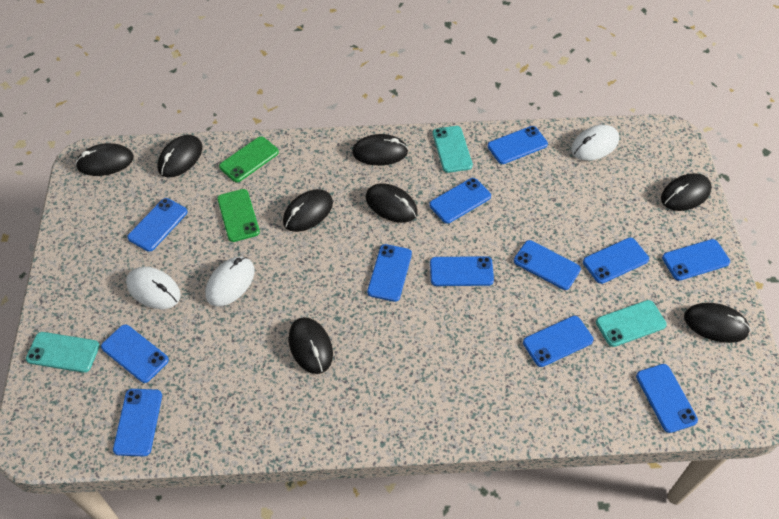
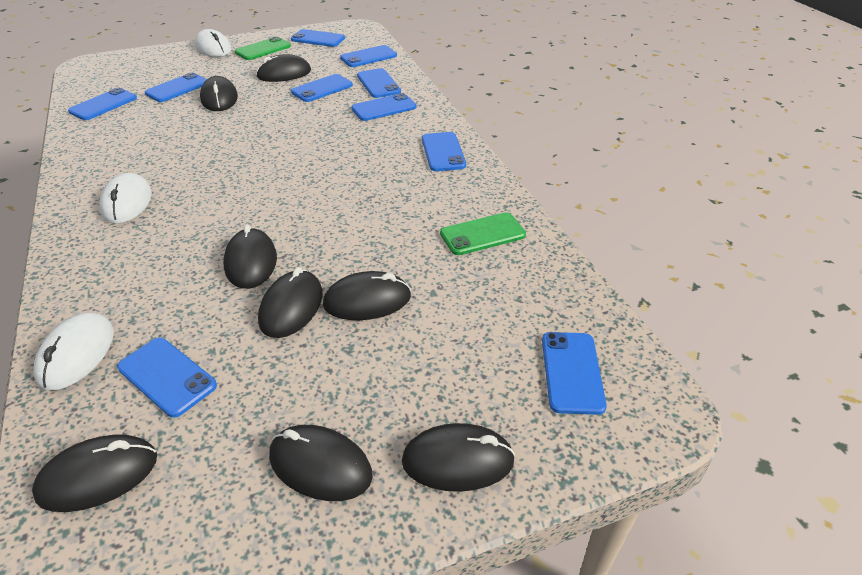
blue phone: [101,324,169,383] [113,389,162,456] [127,198,188,252] [367,244,412,302] [429,178,491,224] [430,256,494,286] [487,126,548,164] [514,240,581,290] [523,316,594,367] [583,237,649,284] [636,364,698,433] [662,239,730,281] = 12 -> [68,88,137,120] [117,338,217,418] [145,72,207,102] [291,29,345,47] [291,74,353,102] [340,45,397,67] [351,93,416,121] [357,68,401,98] [422,132,466,171] [542,332,607,415] = 10
turquoise phone: [26,332,100,373] [433,126,473,173] [596,300,667,347] = 3 -> none = 0

